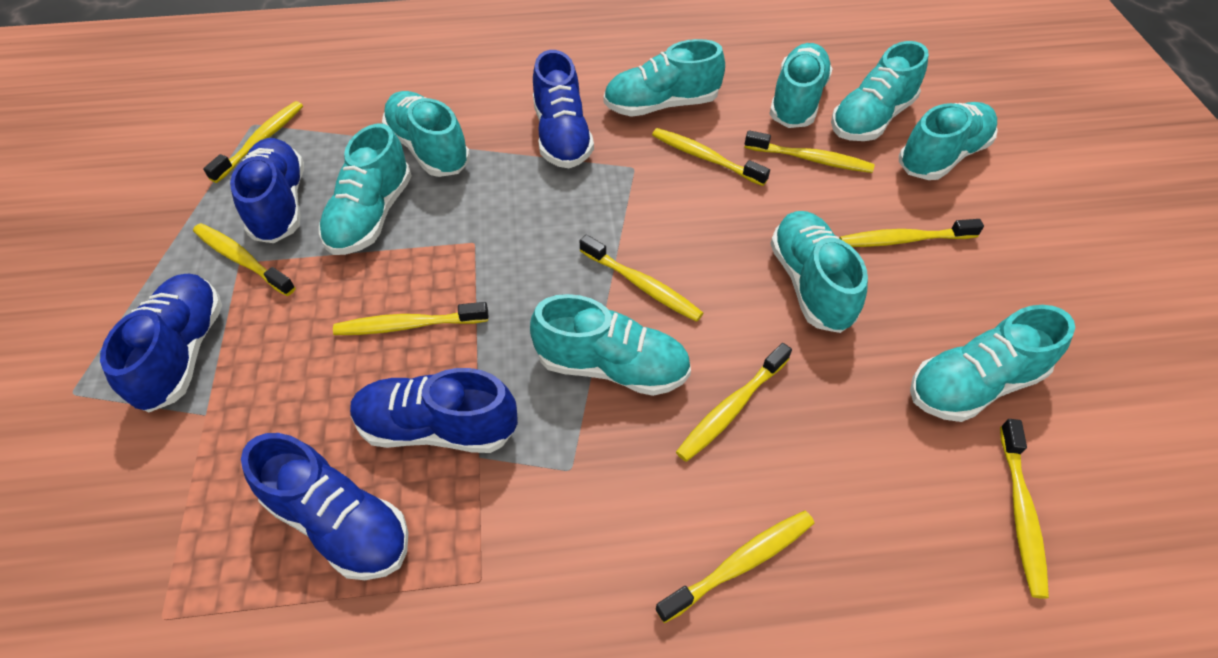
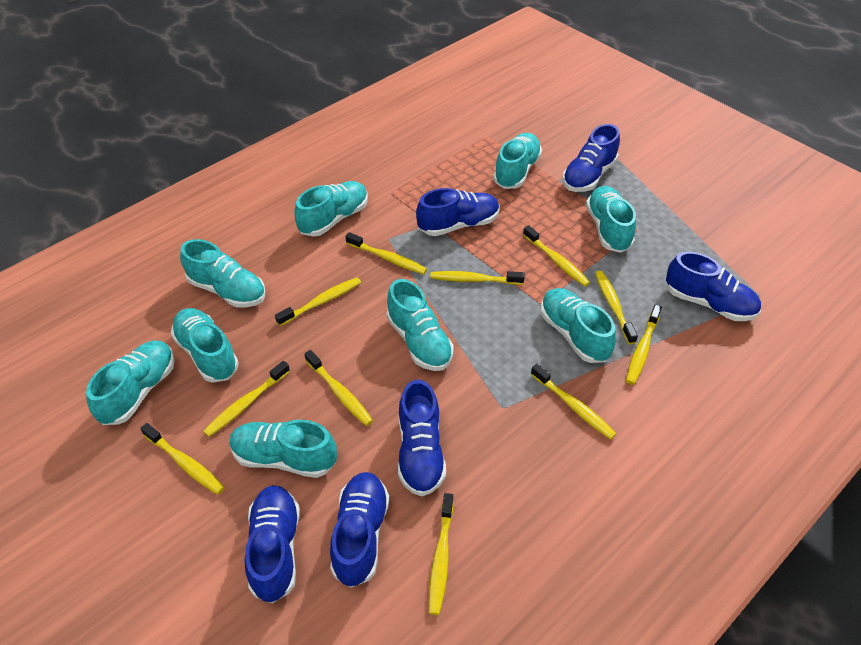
blue shoe: [100,274,222,412] [230,138,304,243] [241,433,409,580] [350,368,518,453] [533,50,594,168] = 5 -> [245,485,300,603] [330,472,389,588] [398,380,446,496] [416,188,499,236] [562,124,620,192] [666,251,761,321] = 6
yellow toothbrush: [193,223,296,296] [203,101,303,183] [333,302,488,335] [580,234,703,322] [652,128,770,186] [655,511,814,623] [676,343,792,462] [745,130,875,173] [839,219,984,247] [1000,419,1049,599] = 10 -> [140,423,225,495] [203,361,290,437] [275,277,361,326] [304,350,373,426] [345,232,427,275] [429,493,454,615] [430,271,525,285] [523,225,590,287] [531,364,616,440] [595,270,638,344] [626,305,662,385] = 11

